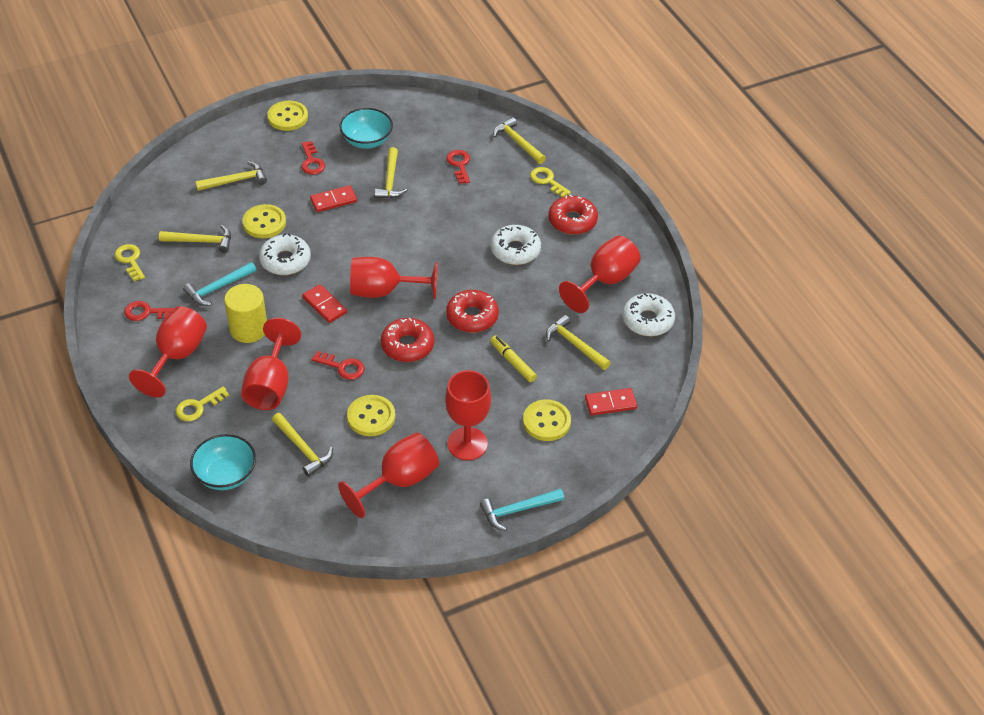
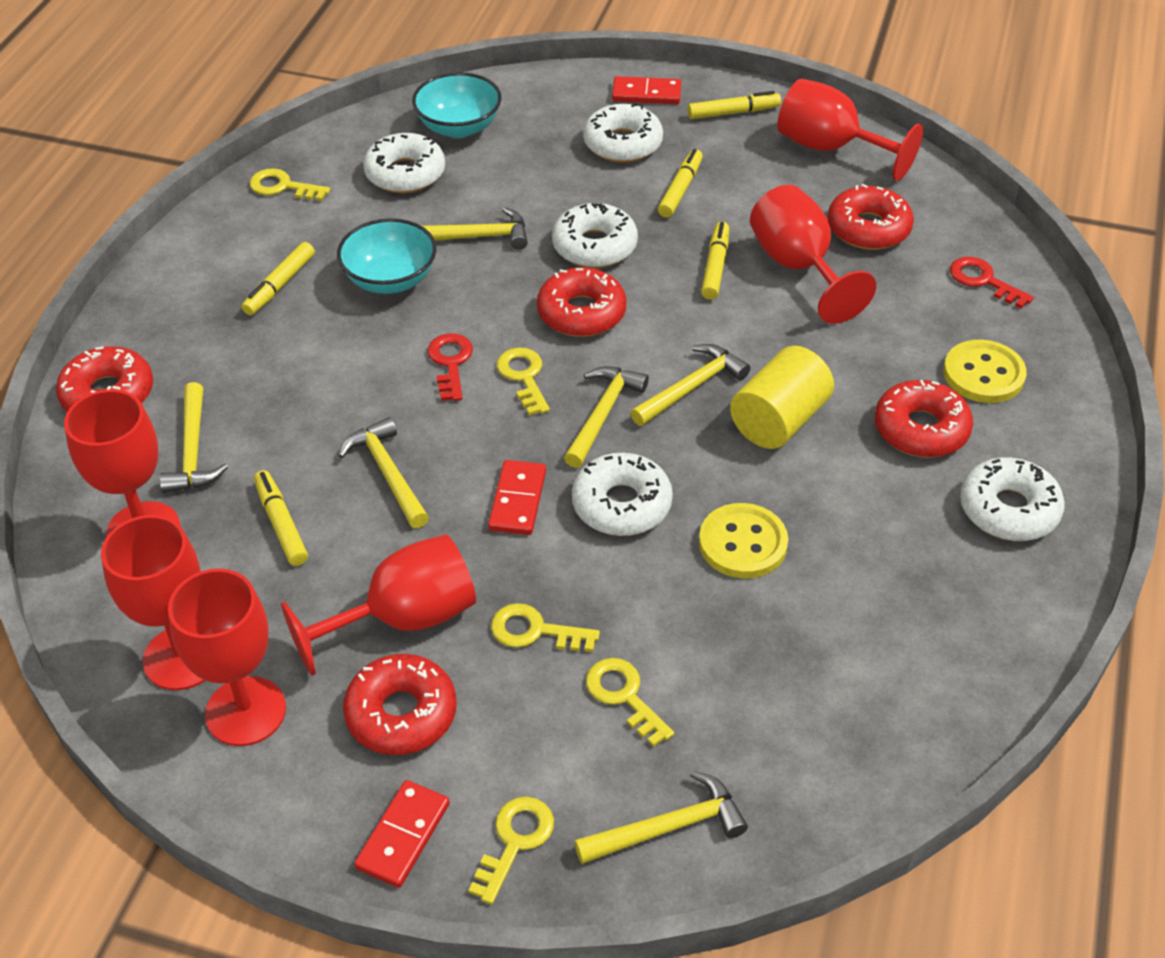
red donut: [381,318,434,362] [446,290,499,333] [549,195,598,235] = 3 -> [56,346,153,412] [343,654,457,755] [537,267,626,337] [827,184,914,250] [875,380,973,458] = 5
red key: [124,301,174,321] [301,141,325,175] [312,351,365,380] [446,150,470,184] = 4 -> [427,333,473,401] [950,257,1034,308] = 2
turquoise hammer: [183,262,256,306] [480,489,564,531] = 2 -> none = 0
white donut: [259,233,311,275] [491,225,541,265] [622,293,675,337] = 3 -> [363,133,445,193] [552,203,638,268] [572,453,673,536] [583,103,663,163] [960,457,1065,541] = 5
yellow button: [243,204,286,238] [268,101,308,131] [347,395,395,436] [523,400,571,441] = 4 -> [699,503,788,579] [943,340,1027,403] = 2
yellow key: [115,244,145,281] [176,386,230,421] [530,167,571,197] = 3 -> [249,168,330,201] [469,796,554,904] [491,603,600,652] [497,347,550,415] [586,658,674,747] = 5
yellow marker: [490,336,537,382] = 1 -> [242,242,315,315] [254,470,308,566] [658,149,703,218] [688,91,781,119] [701,222,729,300] = 5

